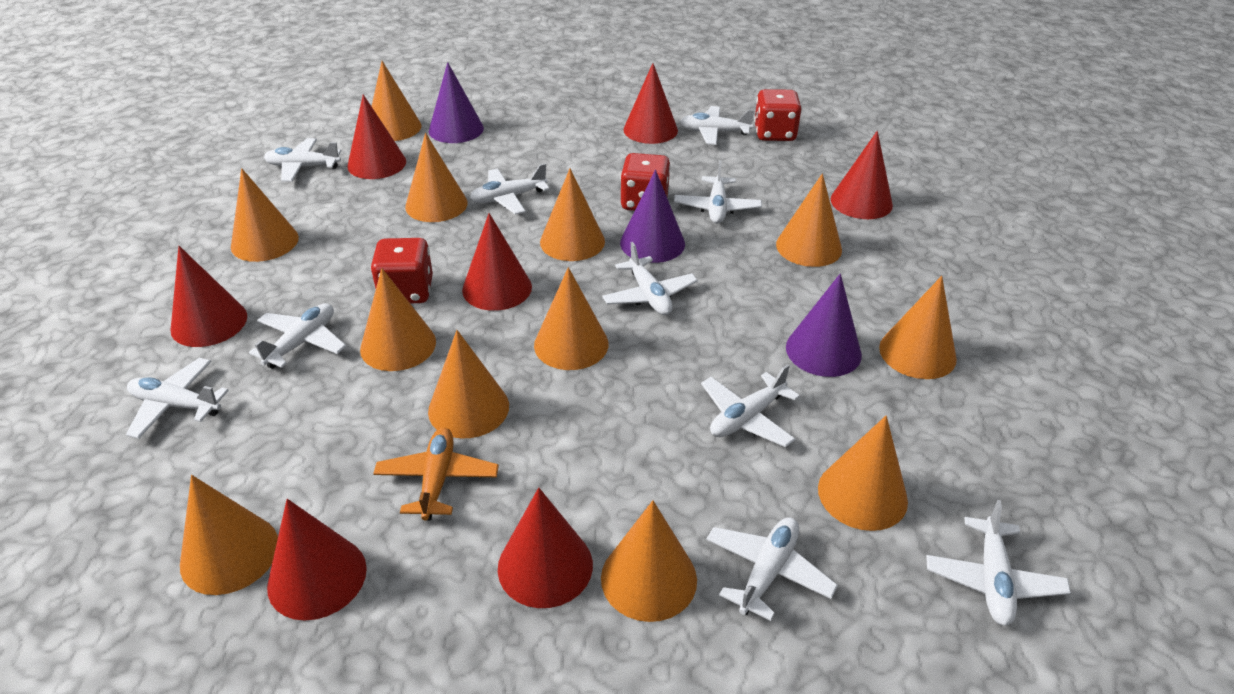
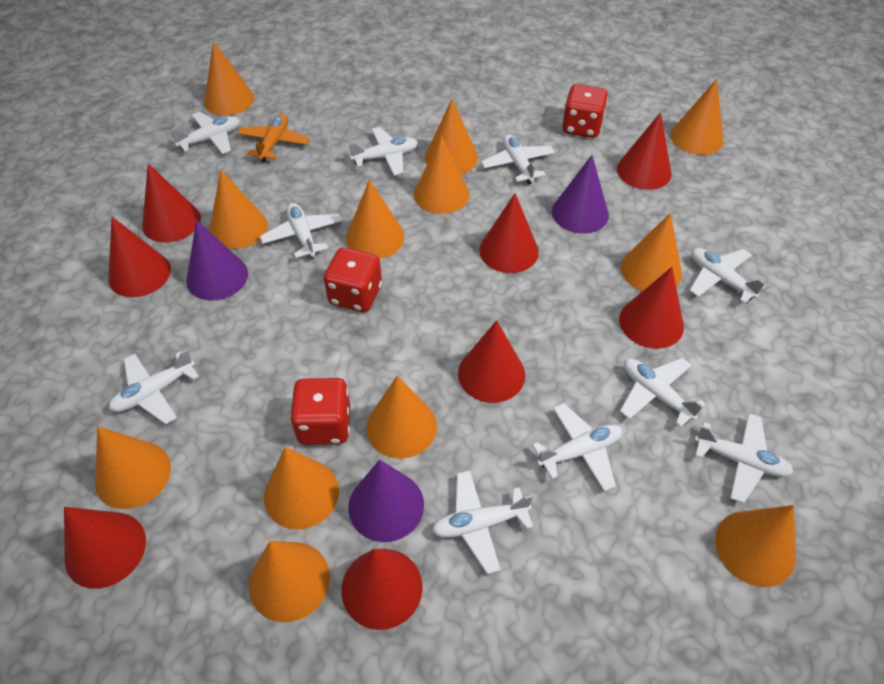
red cone: [170,246,247,347] [267,499,367,620] [347,94,406,179] [462,213,532,311] [498,488,593,608] [623,63,678,144] [831,131,893,219] = 7 -> [64,507,146,589] [108,217,171,297] [142,163,201,243] [342,549,423,630] [458,320,525,403] [479,193,539,273] [617,112,672,190] [619,267,684,349] = 8

